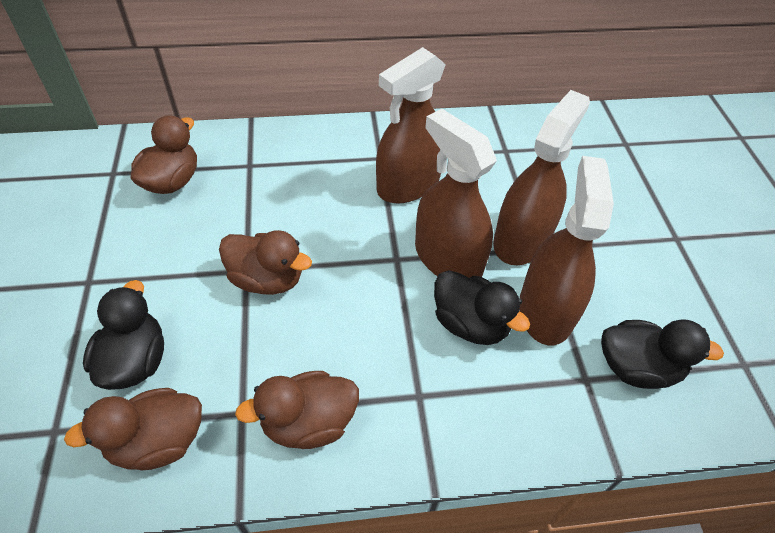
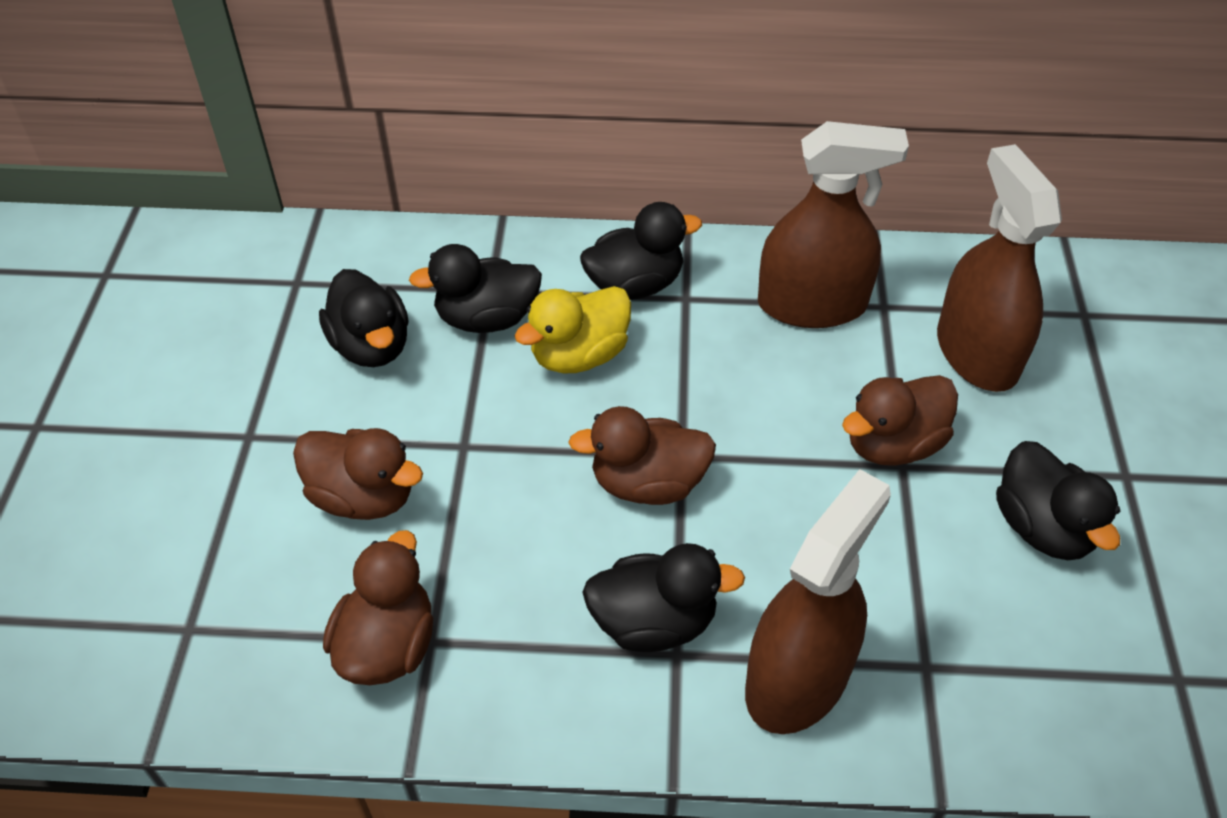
black duck: [83,280,164,390] [434,270,530,345] [601,319,724,389] = 3 -> [319,269,409,367] [409,244,542,333] [580,202,702,300] [582,543,745,652] [996,441,1121,560] = 5
brown spray bottle: [376,47,446,204] [415,109,497,278] [493,90,590,265] [519,156,614,345] = 4 -> [745,469,891,734] [758,121,909,328] [937,144,1062,392] = 3
yellow duck: none = 0 -> [515,286,631,373] = 1

